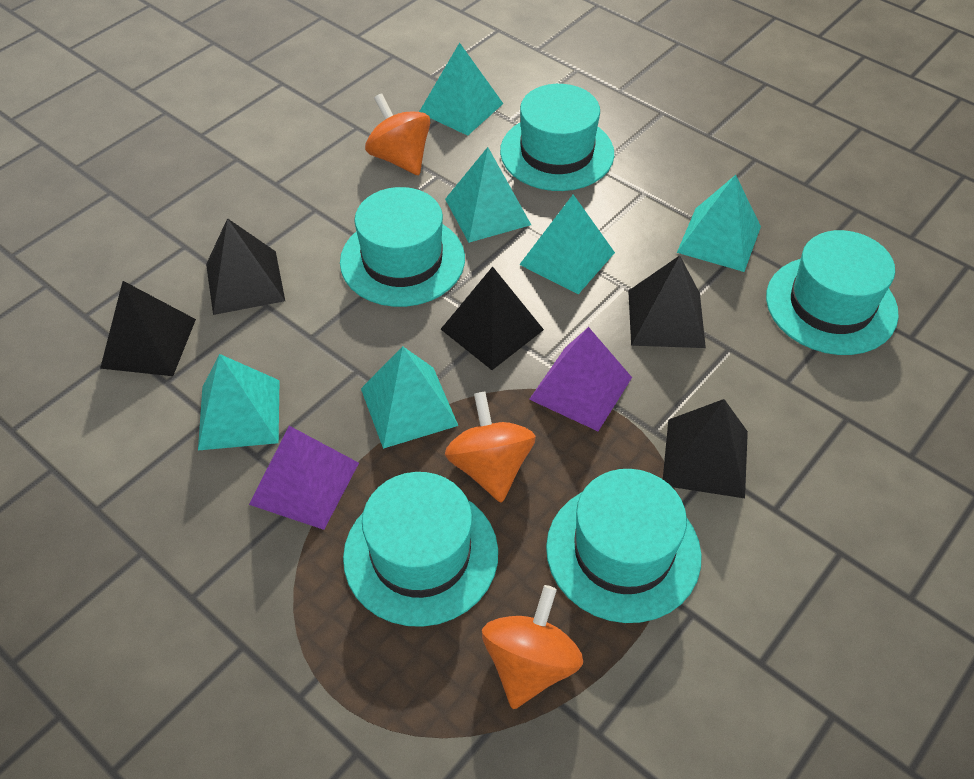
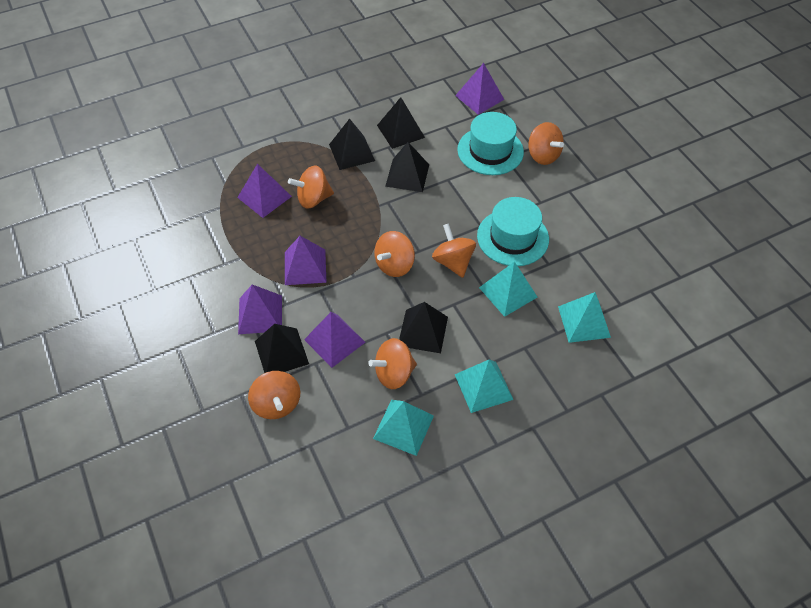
orange spinning top: [365,93,430,175] [445,391,536,503] [482,585,583,709] = 3 -> [248,371,300,419] [288,166,334,209] [368,338,417,389] [374,231,415,277] [432,223,476,278] [528,122,564,165] = 6
purple pyramid: [249,426,359,530] [529,327,632,431] = 2 -> [237,164,292,218] [238,285,282,334] [285,236,327,285] [304,312,366,368] [455,63,504,115] = 5
turquoise hat: [340,187,465,307] [343,472,498,627] [500,84,614,191] [546,469,702,623] [766,230,899,355] = 5 -> [457,112,524,175] [477,197,549,266] = 2
turquoise pyramid: [198,354,279,450] [361,346,458,449] [419,43,503,136] [445,147,531,243] [519,194,615,294] [677,175,761,272] = 6 -> [373,400,434,456] [455,359,514,413] [479,261,537,317] [558,292,611,343] = 4

